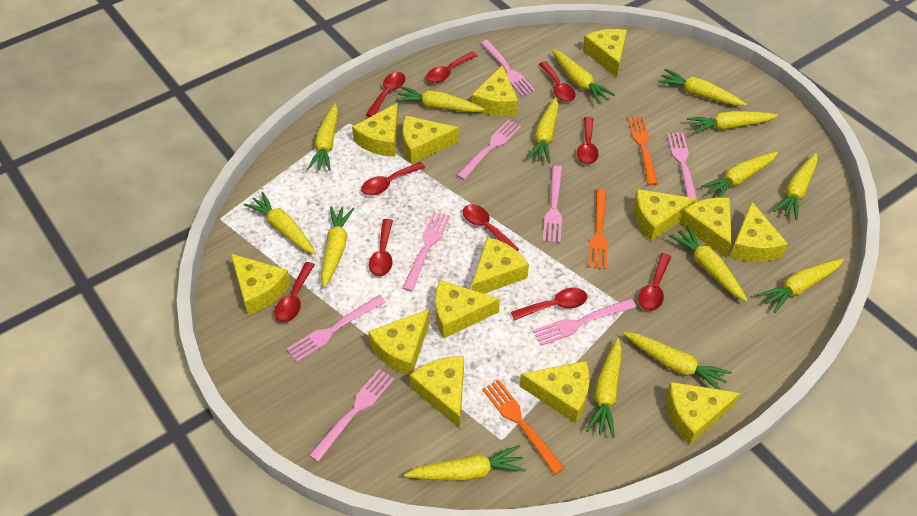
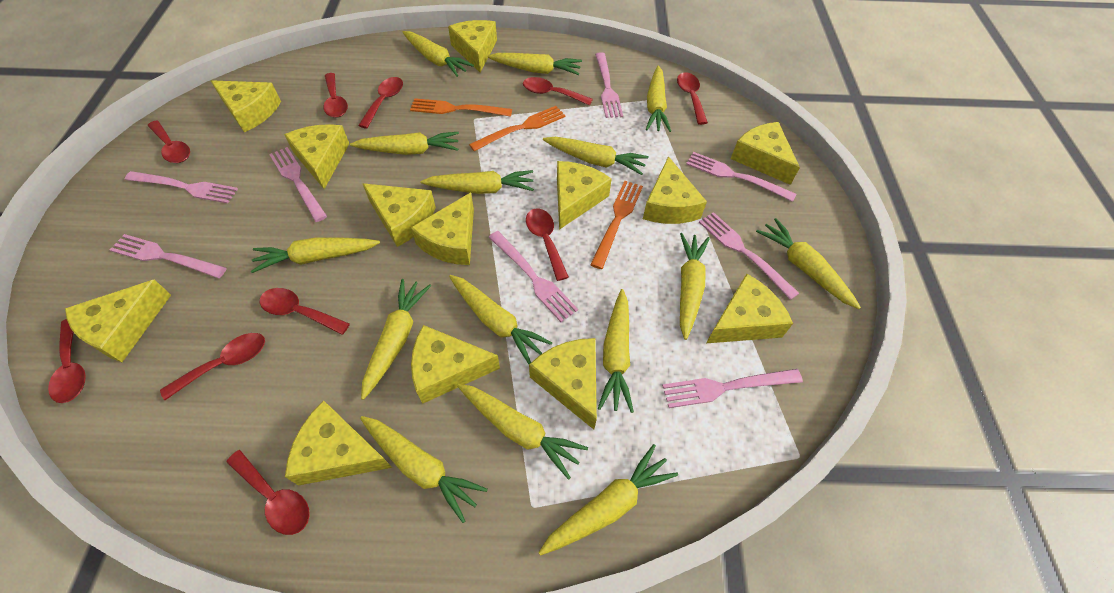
yellow cheese: [231,254,291,315] [352,103,399,157] [368,309,430,375] [402,116,459,164] [409,356,464,429] [435,280,500,339] [471,237,529,294] [472,65,518,116] [520,361,590,424] [583,29,627,78] [634,189,697,241] [666,382,740,445] [679,198,732,258] [730,202,788,262] = 14 -> [65,279,171,362] [211,80,281,132] [284,124,349,189] [285,400,392,486] [362,183,436,247] [411,193,474,265] [411,325,500,404] [448,20,497,73] [529,338,597,429] [557,161,612,230] [643,156,707,224] [706,273,793,343] [731,122,800,185] = 13

